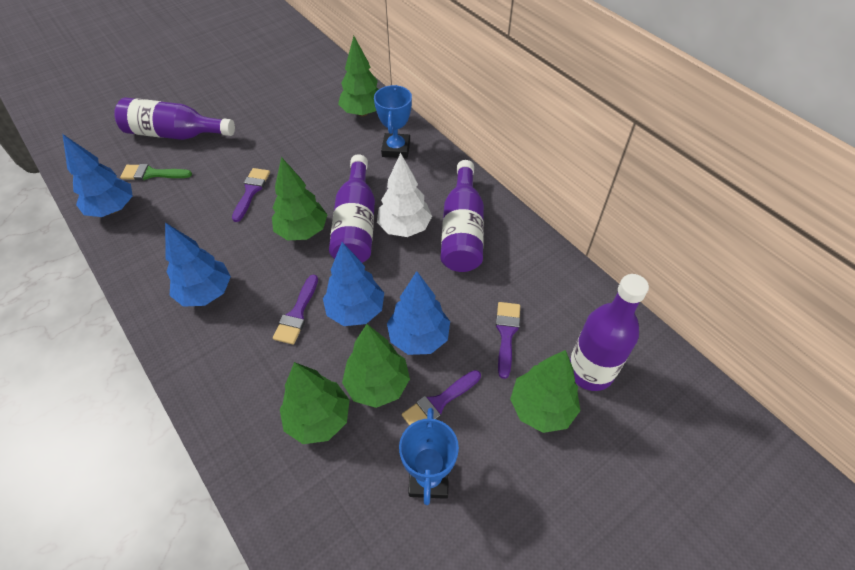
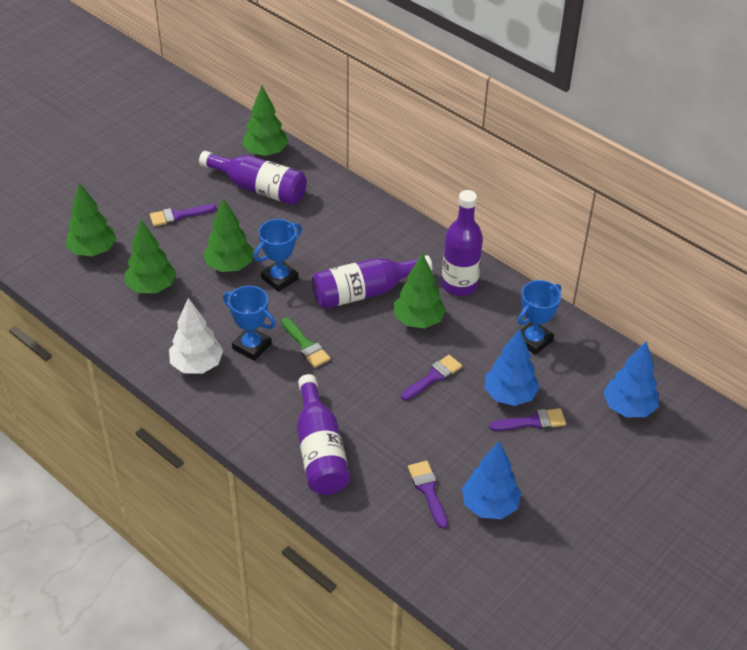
blue tree: [63,134,133,217] [165,223,231,307] [323,242,384,326] [387,271,450,355] = 4 -> [462,441,521,519] [484,329,540,406] [603,342,659,417] = 3
blue trophy: [374,85,412,158] [399,408,459,505] = 2 -> [223,286,276,361] [254,219,302,292] [517,280,561,355] = 3

